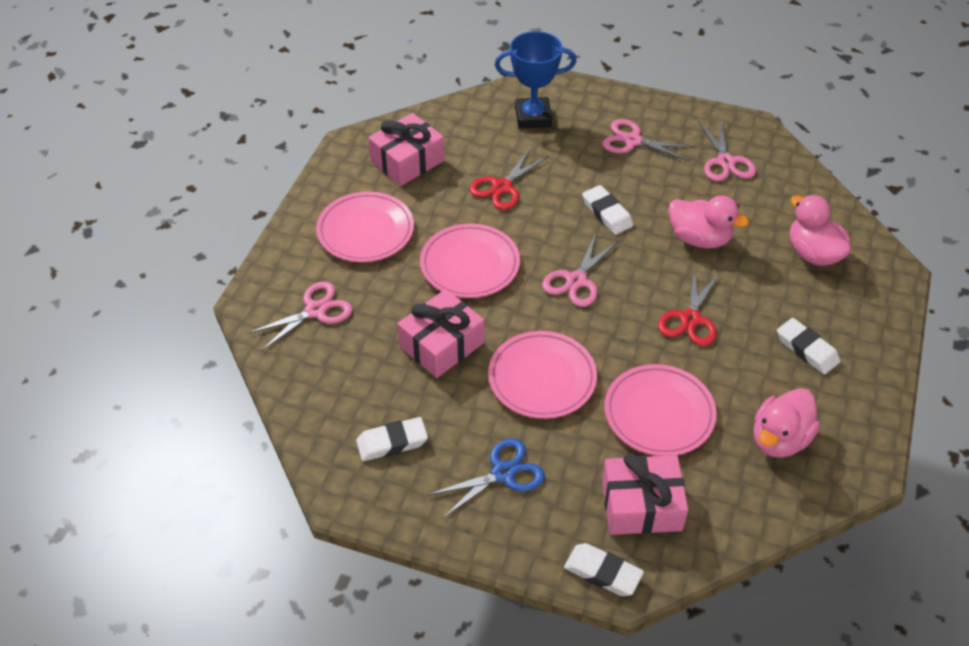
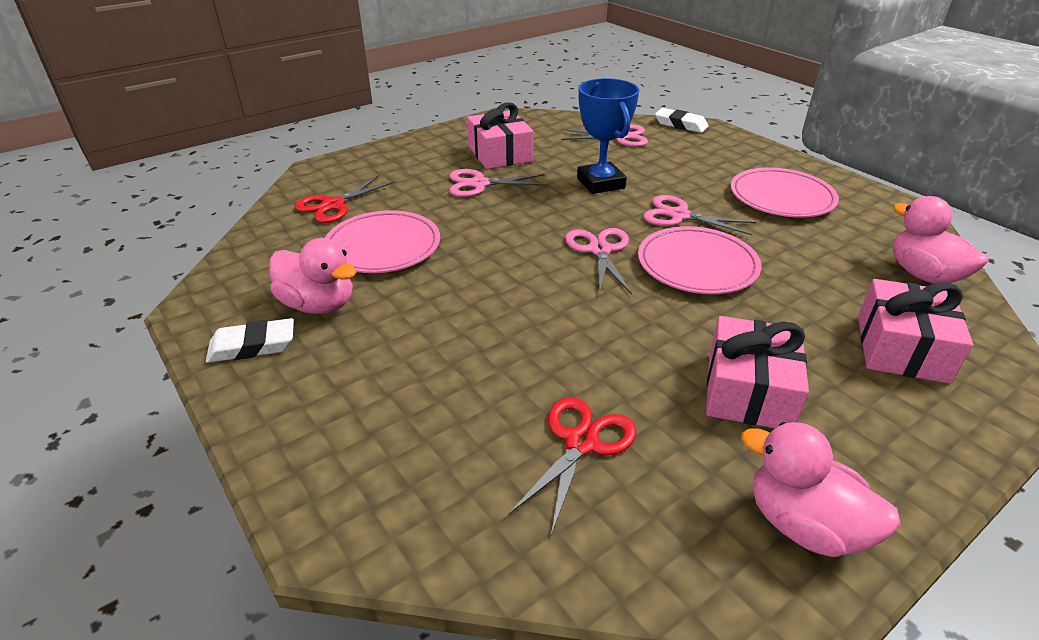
blue scissors: [428,438,545,518] = 1 -> none = 0
pink plate: [316,192,414,262] [420,223,520,298] [488,331,597,419] [604,364,717,456] = 4 -> [325,210,440,273] [638,226,762,294] [731,168,839,218] = 3
white eraser: [356,417,428,461] [564,543,644,596] [582,185,633,235] [777,318,840,375] = 4 -> [206,318,294,363] [655,108,708,133] = 2

